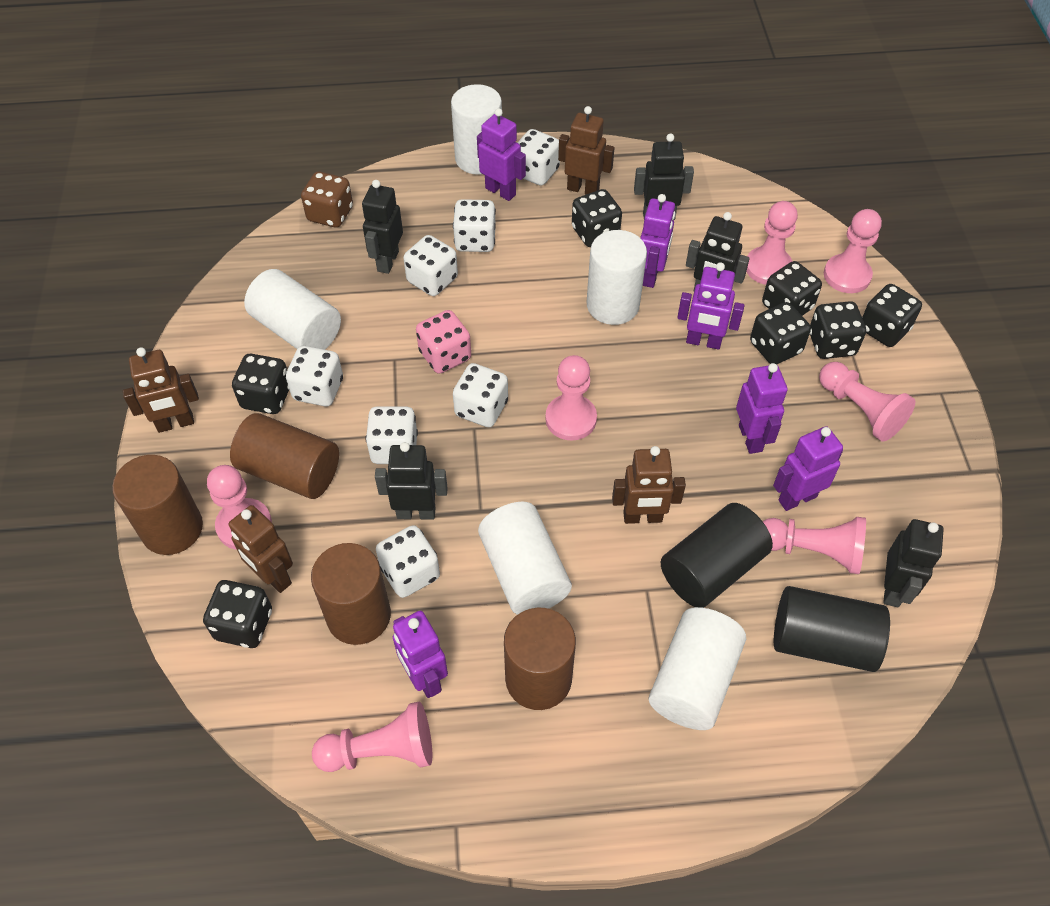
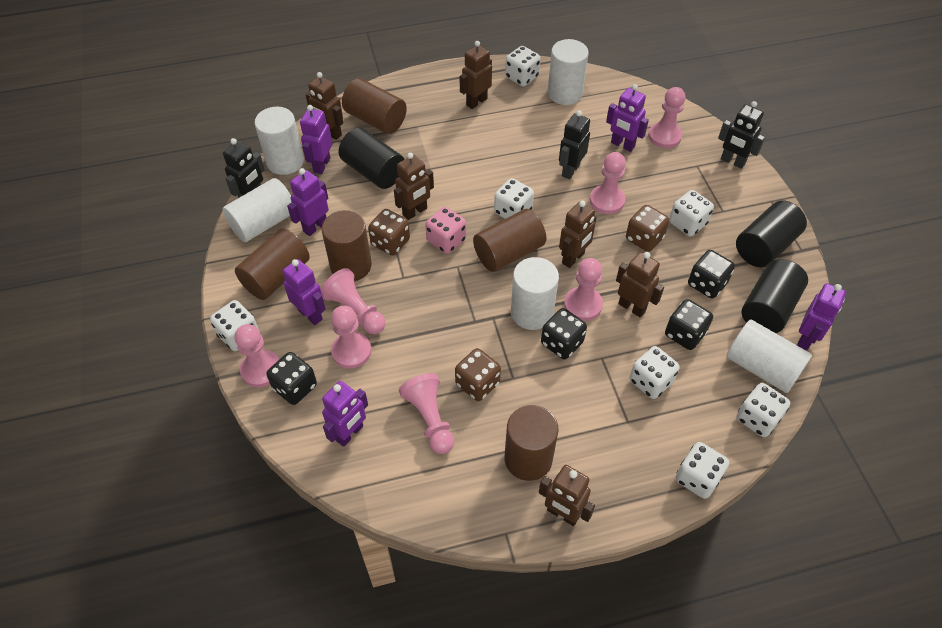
black cylinder: [661,503,773,608] [774,586,890,672] = 2 -> [339,128,404,189] [736,201,807,267] [741,259,808,333] = 3
black dice: [203,580,272,648] [232,354,289,414] [572,189,622,247] [750,302,811,365] [762,261,822,316] [810,301,866,359] [862,284,922,347] = 7 -> [267,352,317,405] [541,308,587,359] [665,299,713,350] [688,250,735,299] = 4
black robot: [362,180,403,274] [375,442,448,520] [634,133,694,220] [686,212,750,290] [883,519,944,607] = 5 -> [223,138,265,198] [559,110,590,179] [718,101,765,169] = 3
brown cylinder: [112,455,203,555] [230,413,339,499] [311,543,391,645] [504,608,576,710] = 4 -> [235,228,310,300] [321,210,372,281] [342,78,407,134] [473,209,546,272] [505,405,559,481] = 5
brown dice: [301,171,353,228] = 1 -> [368,209,410,256] [455,348,501,401] [626,205,669,252] = 3
brown robot: [123,347,199,433] [229,505,293,593] [558,106,615,194] [612,446,686,524] = 4 -> [306,72,343,140] [394,153,434,220] [460,41,492,109] [539,465,595,526] [559,200,597,268] [616,252,664,317] = 6

